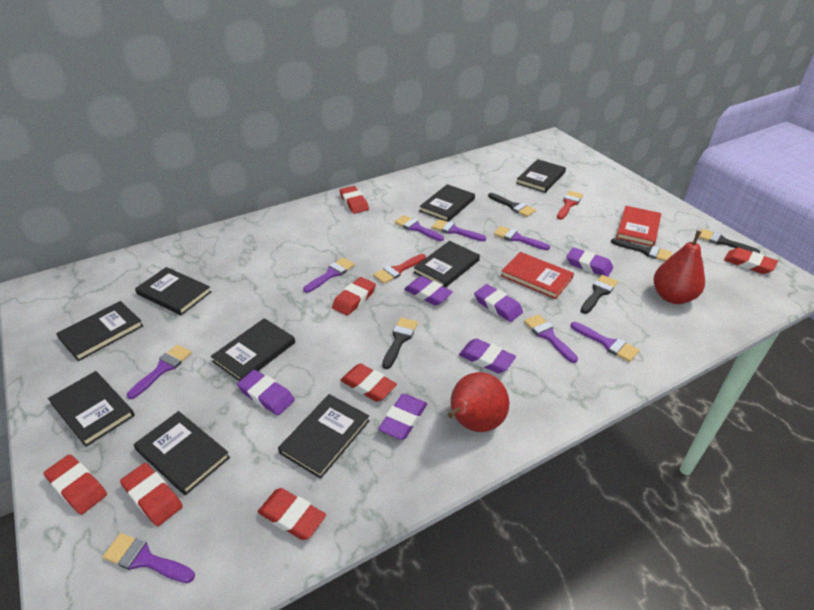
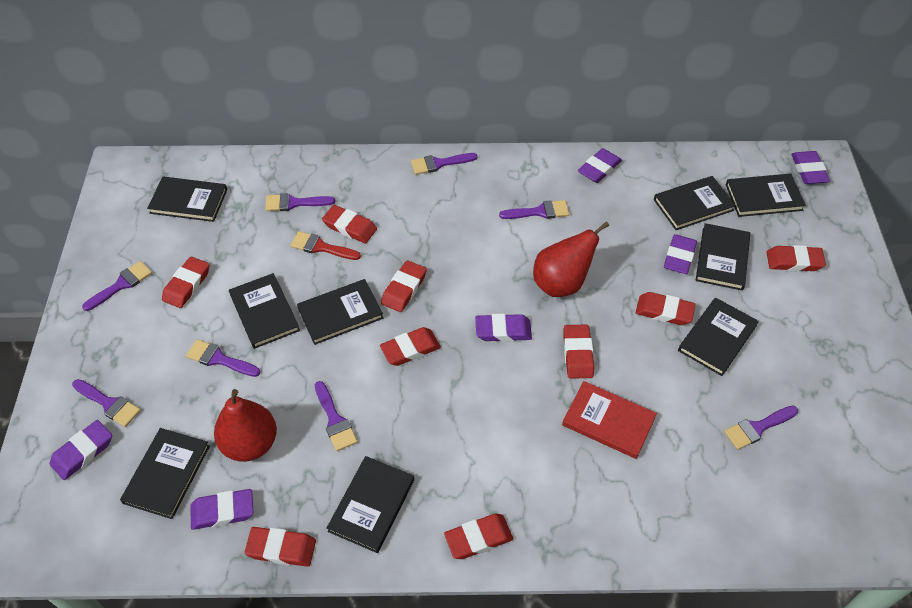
black brush: [382,317,418,369] [488,193,536,217] [581,275,618,314] [611,238,672,261] [699,228,760,253] = 5 -> none = 0
red book: [501,252,574,299] [616,206,661,246] = 2 -> [562,381,657,459] = 1
red brush: [373,254,426,284] [557,191,583,220] = 2 -> [290,231,361,260] = 1
red eraser: [44,454,107,515] [120,463,183,526] [258,488,326,540] [332,277,376,316] [340,186,369,214] [341,363,397,402] [724,248,778,274] = 7 -> [162,256,209,308] [244,527,316,567] [322,205,377,244] [380,327,441,366] [381,260,427,312] [444,514,513,559] [563,325,594,379] [636,292,696,325] [767,245,826,271] = 9

